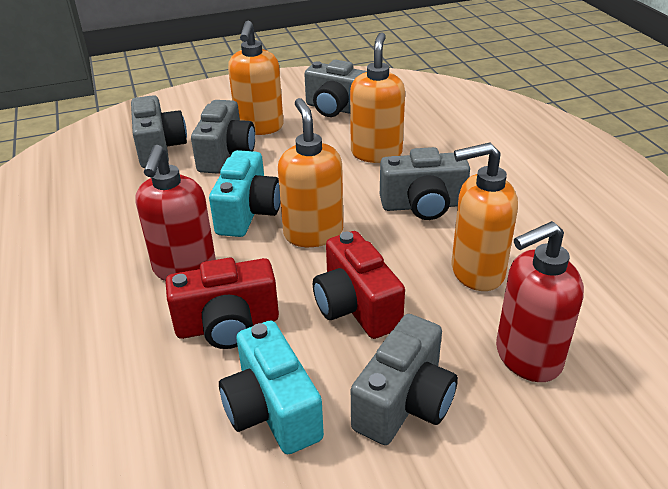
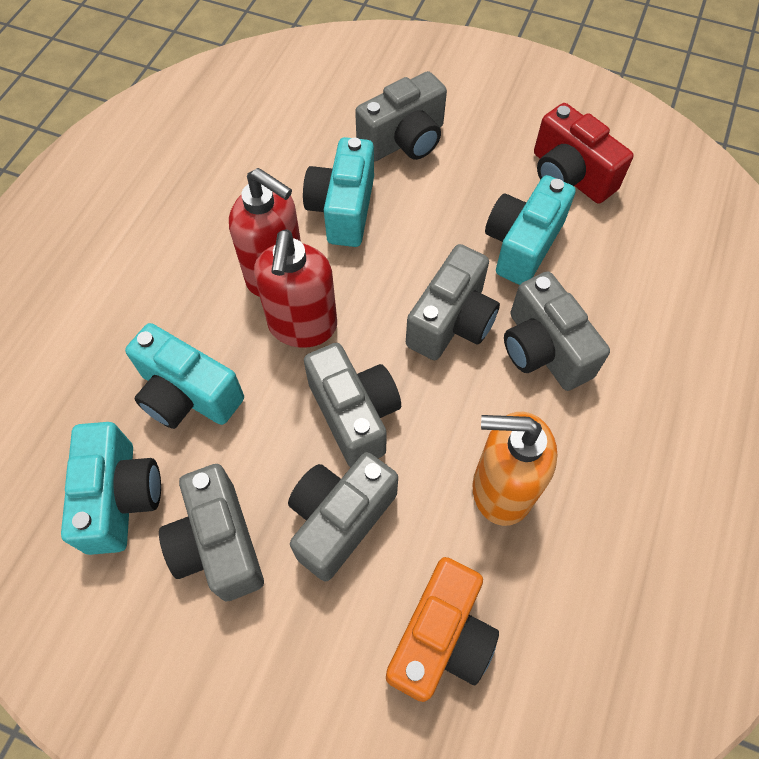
grey camera: [131,95,187,168] [191,100,255,174] [304,60,367,117] [351,314,458,445] [380,147,470,220] = 5 -> [159,464,264,601] [288,452,398,581] [304,343,401,468] [355,71,447,161] [406,244,500,360] [504,271,610,391] = 6
orange camera: none = 0 -> [386,557,499,702] = 1
orange soap dispenser: [228,21,283,135] [278,98,343,247] [350,32,405,163] [452,143,518,291] = 4 -> [473,412,557,526] = 1
red camera: [166,258,279,349] [313,231,405,339] = 2 -> [534,103,634,204] = 1
turquoise camera: [209,150,281,237] [219,321,324,454] = 2 -> [61,422,161,555] [125,323,244,429] [303,137,374,247] [485,175,576,285] = 4

